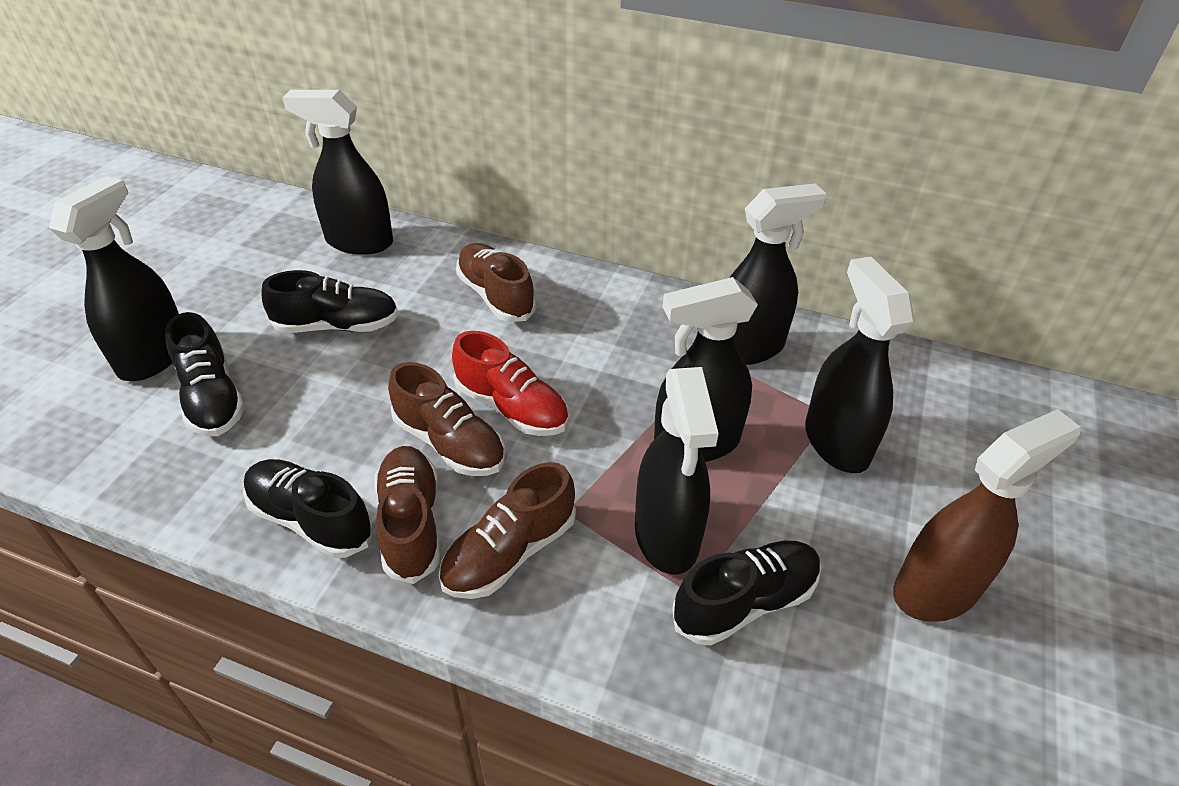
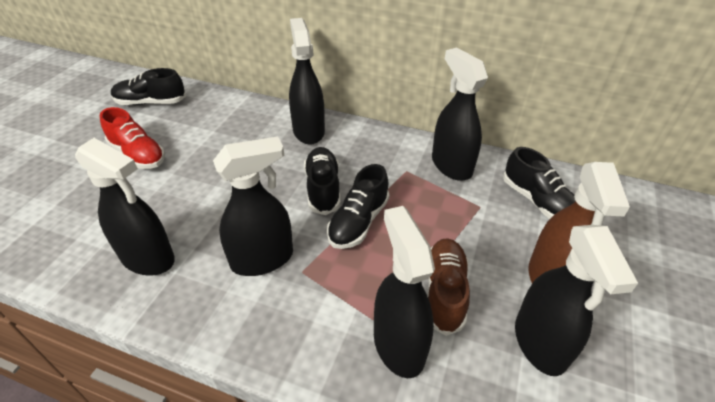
brown shoe: [374,446,441,584] [388,362,505,476] [438,462,576,599] [456,243,536,322] = 4 -> [428,238,470,336] = 1

